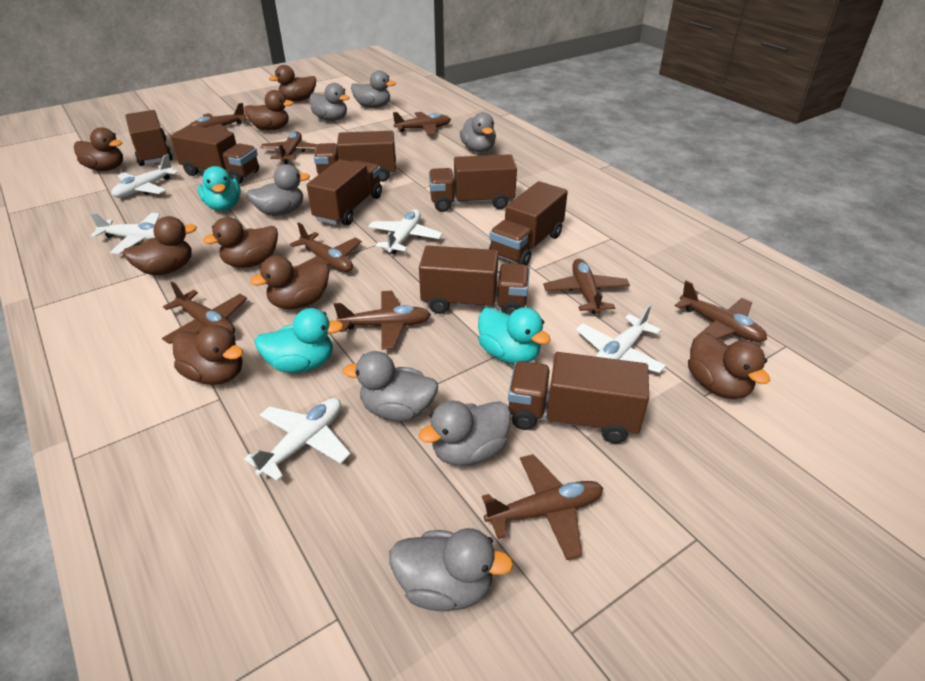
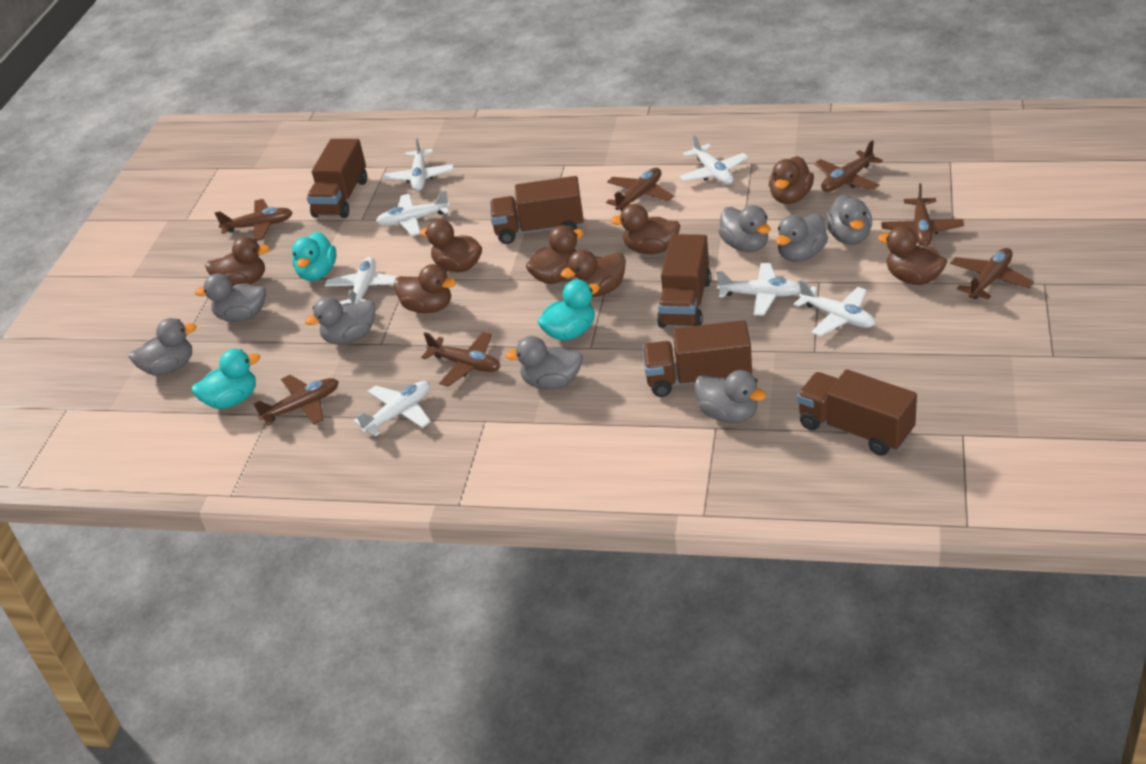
brown plane: [162,282,247,344] [189,103,248,132] [260,131,317,164] [290,223,362,272] [334,291,431,350] [393,112,451,135] [482,454,603,560] [543,259,630,314] [675,281,767,342] = 9 -> [215,199,293,241] [253,375,339,426] [421,332,500,387] [606,168,674,211] [814,140,883,192] [881,183,964,246] [950,248,1034,300] = 7
brown truck: [126,110,173,166] [170,125,259,184] [307,159,382,225] [314,131,396,182] [419,245,530,315] [429,154,517,212] [489,181,568,265] [508,352,649,443] = 8 -> [307,139,367,218] [490,176,584,244] [642,320,752,397] [657,234,711,328] [797,369,917,456] = 5
grey duck: [246,164,310,216] [309,83,350,121] [343,351,438,421] [351,70,396,108] [389,528,513,611] [419,400,511,466] [460,112,496,152] = 7 -> [129,318,196,376] [195,273,266,322] [305,297,375,344] [505,336,583,390] [694,370,766,423] [719,205,771,252] [776,213,828,262] [825,195,872,245] = 8
white plane: [90,213,160,254] [112,154,179,197] [244,398,351,481] [368,209,443,254] [576,304,666,373] = 5 -> [325,257,397,305] [354,381,431,437] [376,190,450,236] [384,137,454,191] [679,134,748,185] [716,263,801,315] [794,279,875,337] = 7

